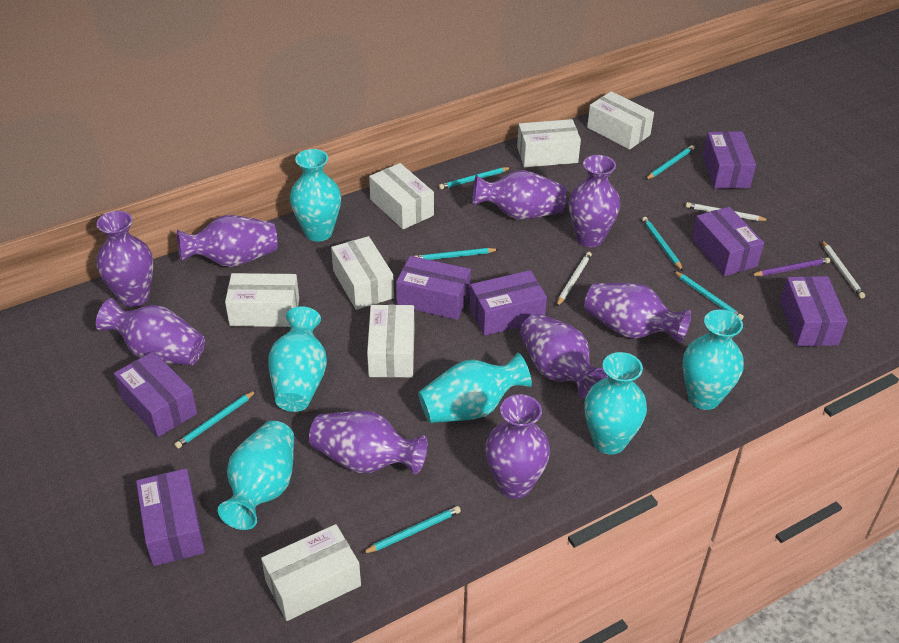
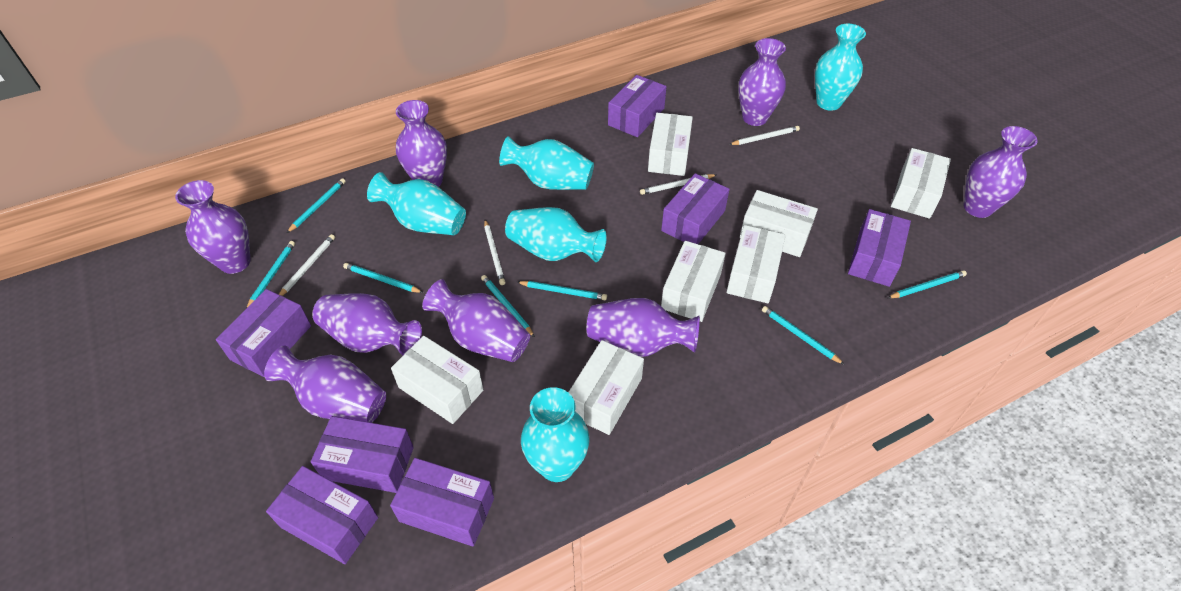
purple pencil: [751,258,830,276] = 1 -> none = 0
purple vase: [96,211,154,307] [96,298,205,365] [177,215,277,267] [309,411,428,474] [472,170,566,220] [485,394,550,499] [520,313,608,399] [569,155,620,247] [584,283,691,343] = 9 -> [175,180,251,274] [264,345,386,423] [312,293,422,356] [396,100,447,187] [422,279,530,362] [587,298,700,357] [738,38,786,126] [964,126,1038,218] = 8
turquoise vase: [218,421,294,530] [268,306,327,412] [290,149,341,242] [418,353,532,423] [584,352,647,455] [683,310,744,410] = 6 -> [367,172,466,235] [499,136,594,190] [505,207,607,262] [521,387,590,482] [815,24,866,111] = 5
white pencil: [556,252,592,307] [686,202,770,221] [822,240,865,299] = 3 -> [279,234,335,296] [484,220,505,285] [640,174,717,195] [729,126,800,145] = 4

